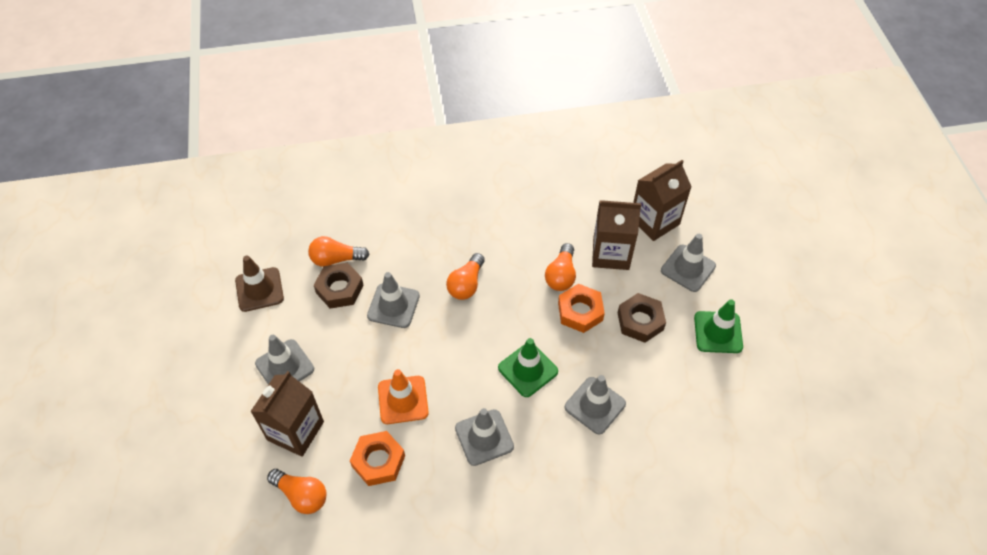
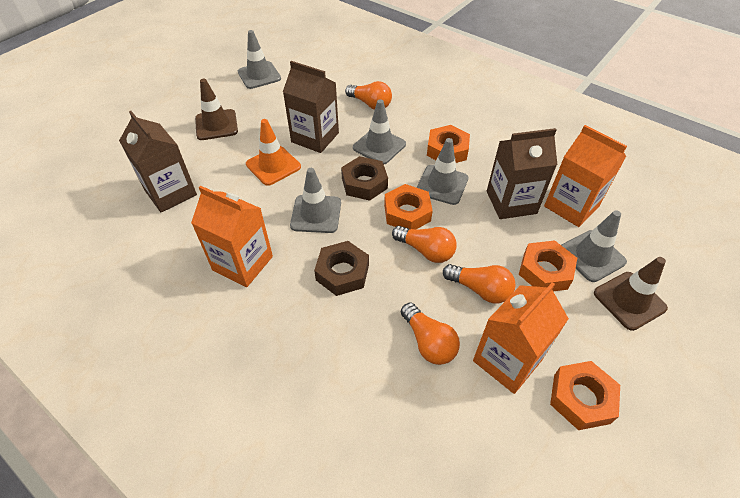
brown traffic cone: [235,255,284,312] = 1 -> [195,79,238,140] [594,257,668,331] = 2
green traffic cone: [498,338,558,397] [694,299,743,353] = 2 -> none = 0
orange carton: none = 0 -> [191,186,273,287] [473,282,569,394] [544,125,627,227] = 3
orange nut: [350,431,405,486] [558,284,605,333] = 2 -> [384,184,433,229] [427,125,470,163] [519,240,577,291] [550,361,620,430] = 4

